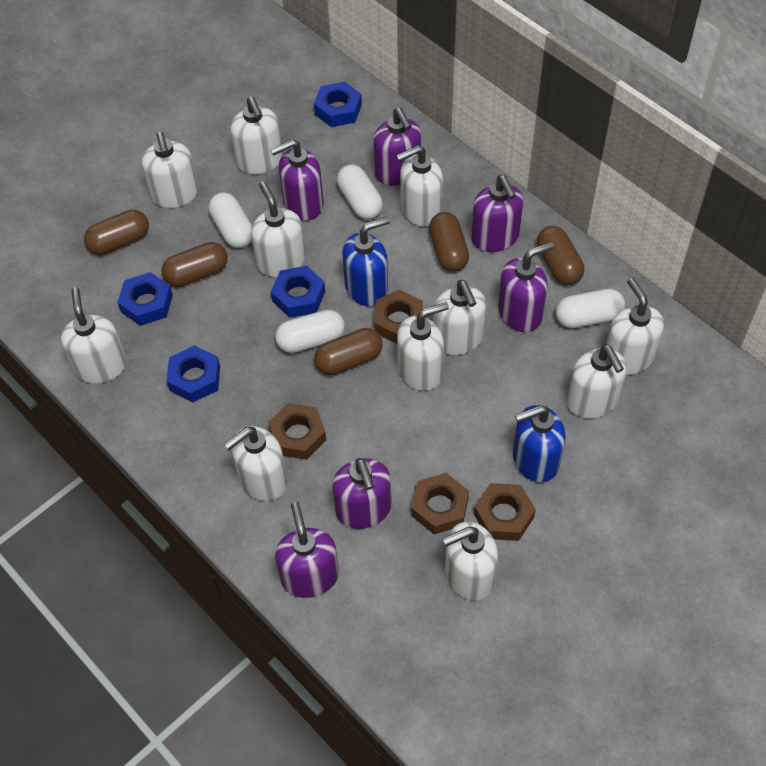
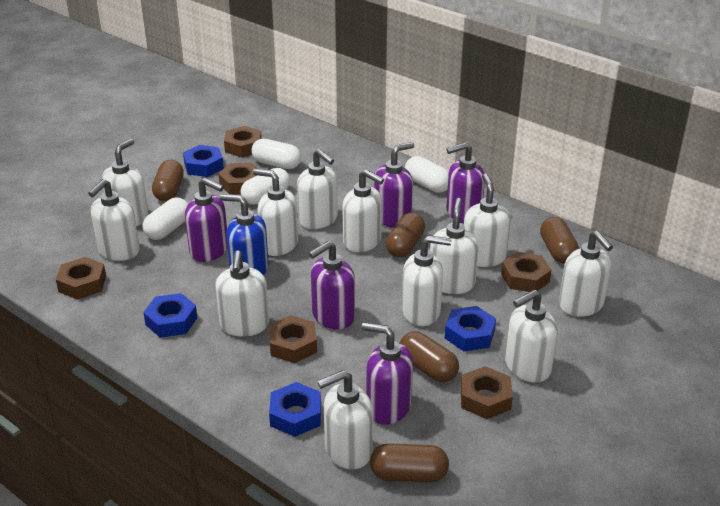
blue soap dispenser: [342,216,390,307] [513,405,566,483] = 2 -> [220,194,269,276] = 1
brown nut: [268,403,326,460] [374,289,423,344] [411,473,469,534] [474,483,536,541] = 4 -> [56,257,106,300] [219,163,258,195] [224,126,262,157] [269,315,317,363] [460,366,513,419] [501,252,551,292] = 6
purple soap dispenser: [270,139,324,221] [275,502,339,598] [332,458,392,529] [373,108,421,186] [471,175,523,252] [498,242,554,332] = 6 -> [185,178,228,262] [309,241,355,329] [362,322,413,424] [374,142,414,228] [446,142,485,224] = 5
white soap dispenser: [61,287,127,384] [142,132,199,208] [224,426,287,501] [230,96,283,174] [251,181,306,277] [396,145,443,227] [397,302,449,391] [433,280,486,355] [442,522,498,600] [566,344,627,419] [606,278,664,375] = 11 -> [88,179,140,261] [102,139,149,226] [215,250,269,337] [253,169,298,256] [297,149,338,229] [317,370,373,469] [343,169,384,252] [402,235,452,326] [430,198,479,294] [464,174,511,267] [505,290,558,383] [559,231,613,317] = 12

